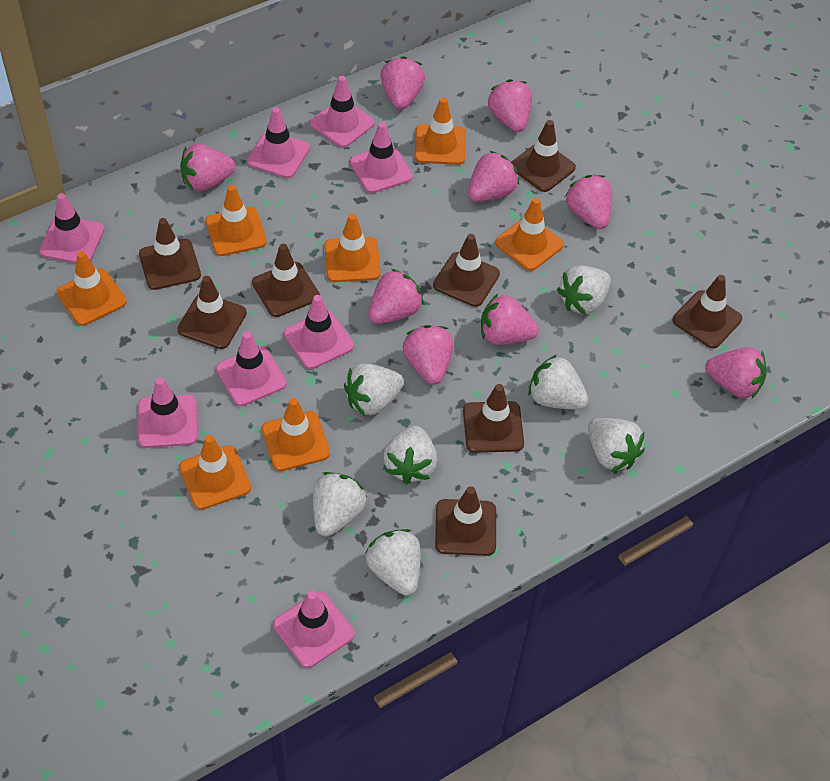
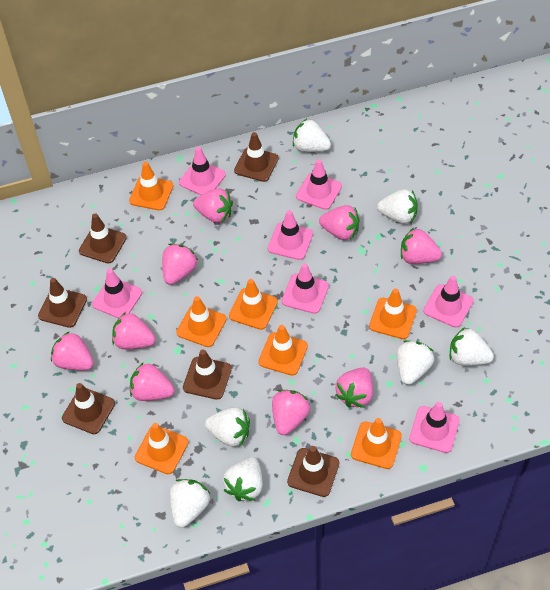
brown traffic cone: [139,218,201,290] [177,276,247,349] [252,244,320,317] [433,234,500,307] [435,486,496,556] [463,384,524,453] [511,120,576,192] [672,275,742,349] = 8 -> [38,278,87,328] [62,383,115,434] [79,213,127,264] [183,350,232,400] [234,132,279,182] [287,446,339,497] = 6
pink traffic cone: [39,193,104,263] [138,378,197,448] [216,332,287,406] [247,107,310,178] [273,591,354,668] [284,295,354,369] [310,76,375,148] [350,122,413,193] = 8 -> [92,268,142,319] [179,147,226,195] [268,210,313,260] [282,263,329,314] [296,159,342,210] [409,402,460,453] [423,276,474,328] = 7

